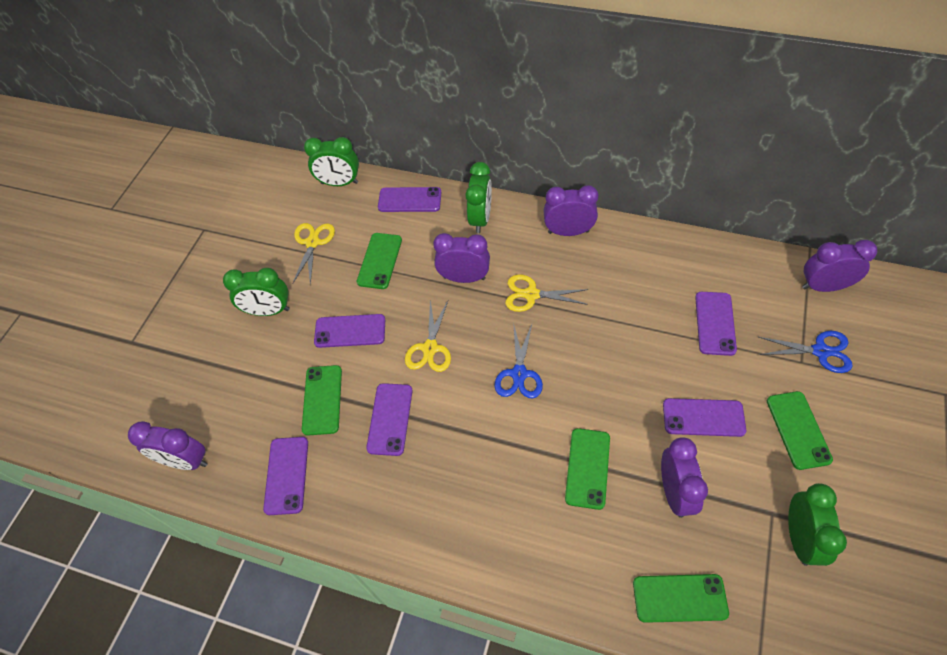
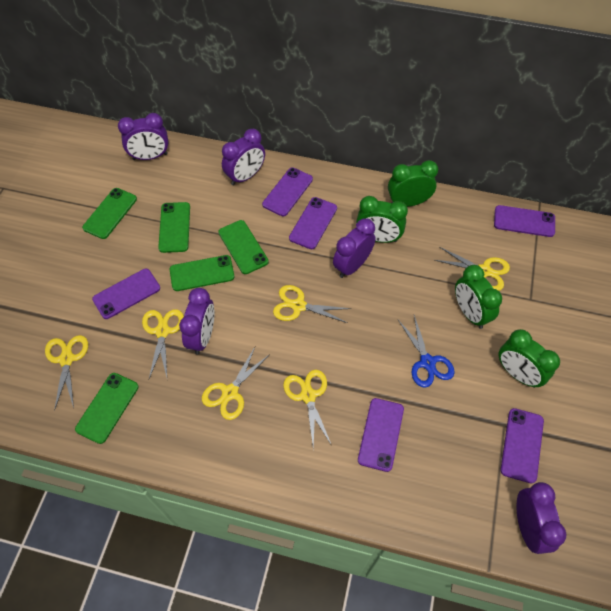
blue scissors: [494,322,543,398] [759,331,852,373] = 2 -> [398,315,455,388] = 1
yellow scissors: [292,223,335,285] [405,300,451,372] [505,274,588,312] = 3 -> [45,335,88,411] [142,309,184,379] [202,347,270,420] [273,285,351,323] [283,370,332,448] [435,247,510,291] = 6

